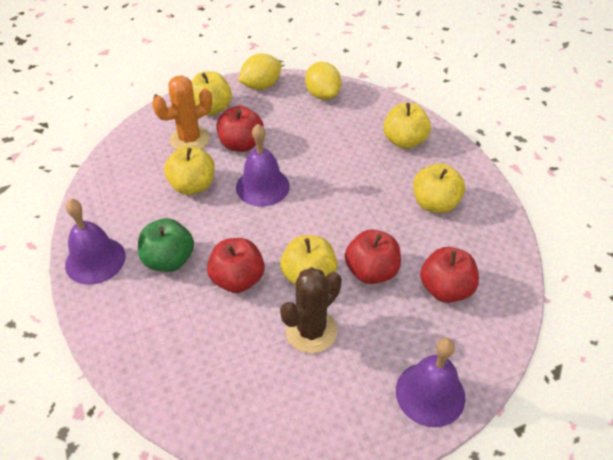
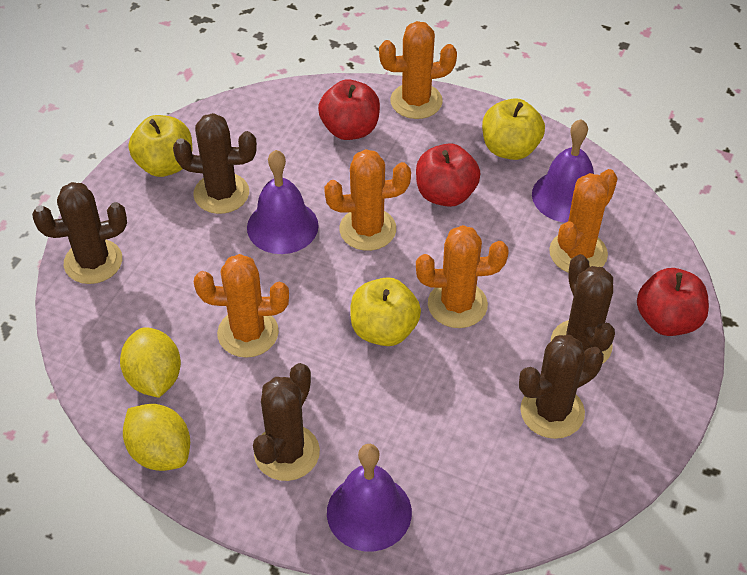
brown cactus: [280,267,342,353] = 1 -> [32,182,127,284] [173,113,257,214] [253,363,320,481] [519,335,604,439] [551,254,615,364] = 5
green apple: [138,218,194,272] = 1 -> none = 0
orange cactus: [152,75,212,150] = 1 -> [194,254,289,358] [324,149,411,251] [379,21,457,119] [416,225,509,328] [549,169,618,272] = 5
red apple: [207,238,265,293] [217,106,264,152] [345,229,401,284] [420,247,479,303] = 4 -> [318,80,380,140] [416,143,480,207] [637,268,709,336] = 3
yellow apple: [164,146,214,195] [191,71,232,116] [280,235,337,285] [383,103,431,149] [413,163,465,213] = 5 -> [129,115,192,177] [350,277,421,346] [482,98,545,160] = 3

